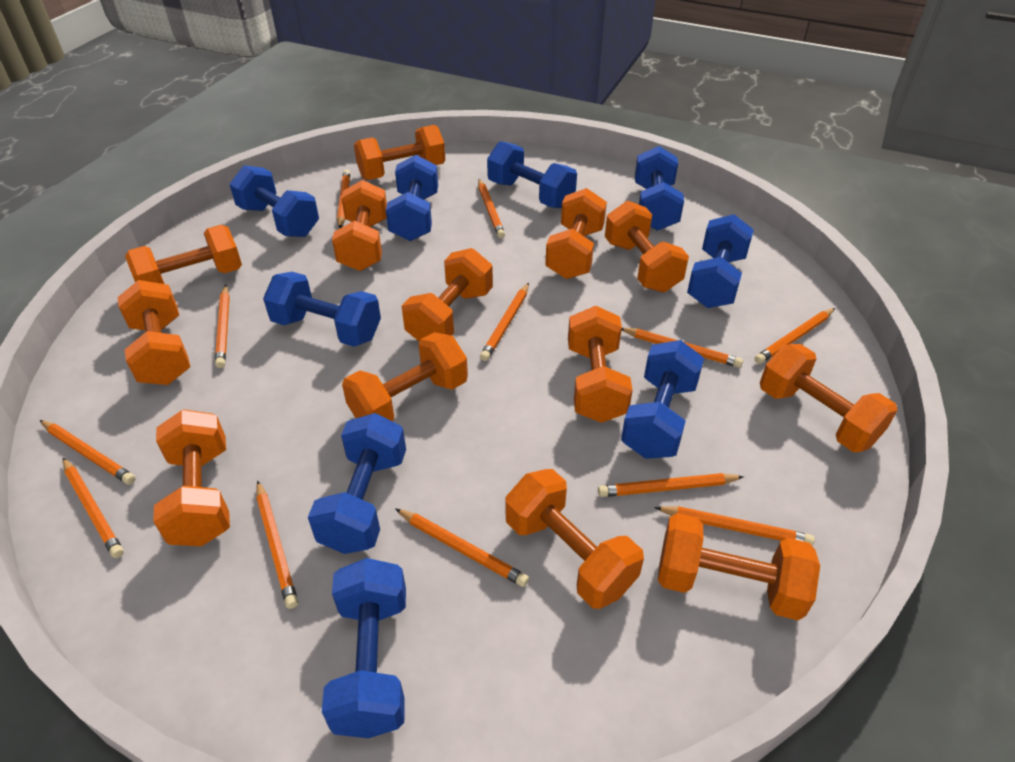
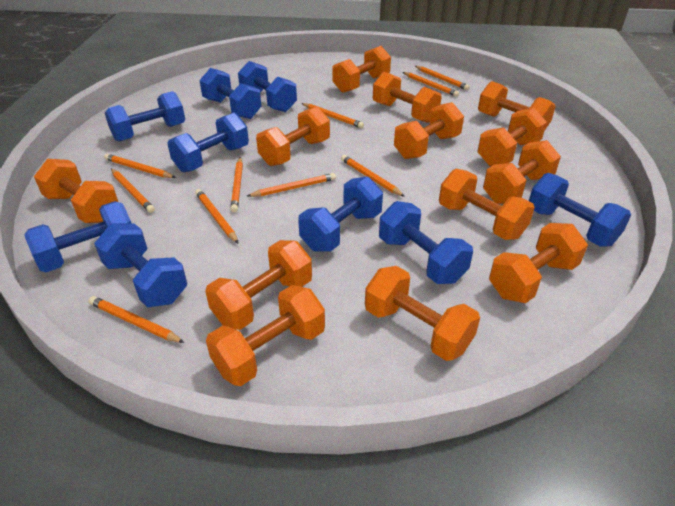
orange pencil: [40,420,136,485] [63,458,124,558] [215,285,230,368] [256,480,298,609] [337,169,350,228] [396,509,529,587] [478,179,505,238] [480,283,529,361] [598,473,744,497] [622,328,743,368] [654,506,815,546] [755,308,835,364] = 12 -> [88,296,185,343] [104,154,176,178] [111,169,155,213] [195,189,239,244] [231,157,243,212] [247,173,336,197] [301,103,364,128] [341,155,405,197] [403,72,459,97] [415,66,470,90] = 10

